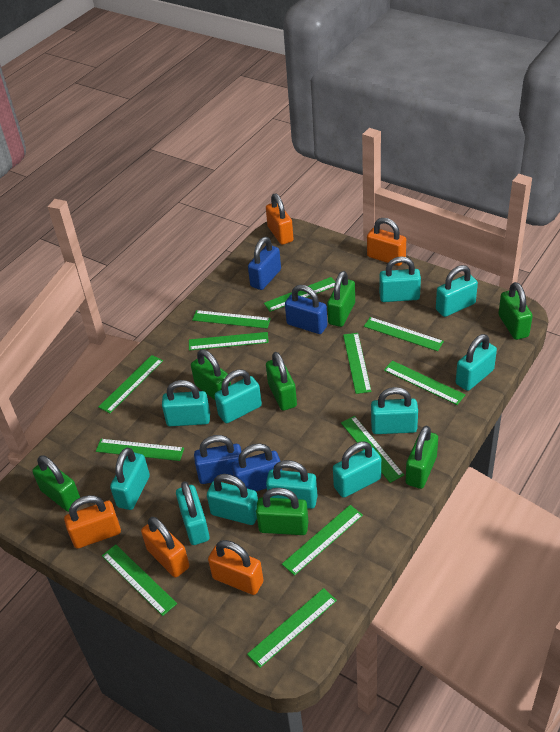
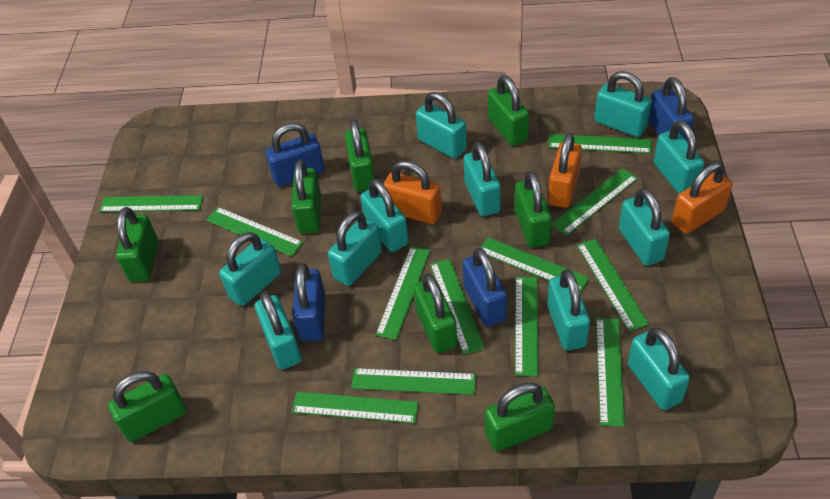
green padlock: [32,455,80,512] [191,349,231,400] [256,488,308,535] [266,352,297,411] [327,271,355,327] [406,426,438,489] [498,282,533,340] = 7 -> [108,371,187,442] [116,207,158,282] [292,159,321,234] [345,119,375,192] [413,273,457,353] [485,383,555,451] [488,75,529,146] [515,171,551,248] = 8
orange padlock: [64,495,121,549] [141,517,189,578] [208,540,264,595] [266,193,294,245] [367,218,406,266] = 5 -> [383,161,442,224] [548,133,582,208] [672,162,732,234] = 3

